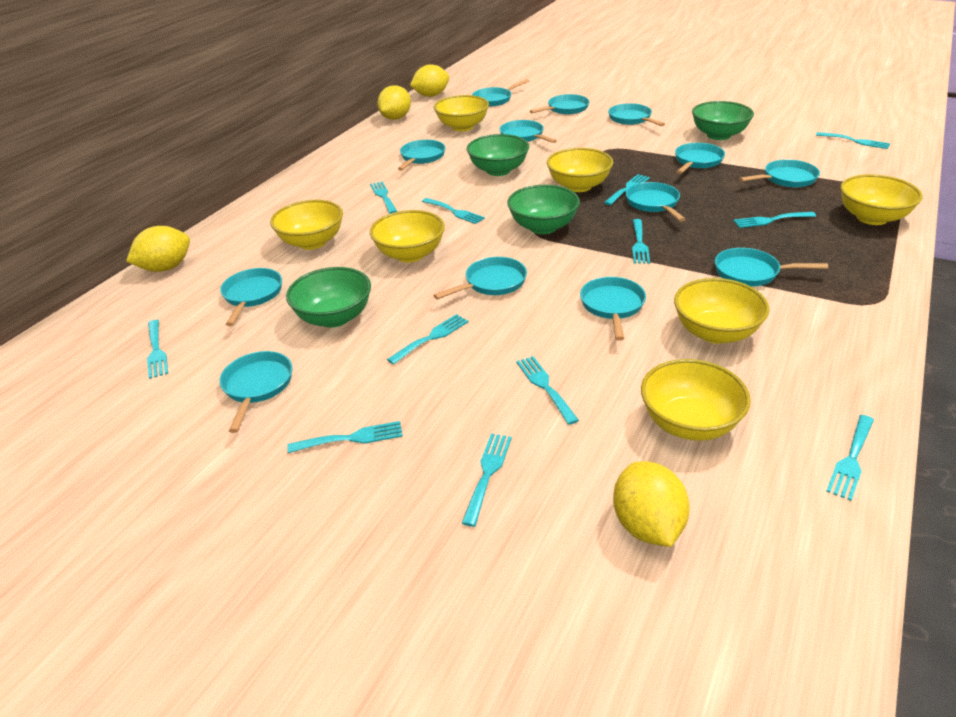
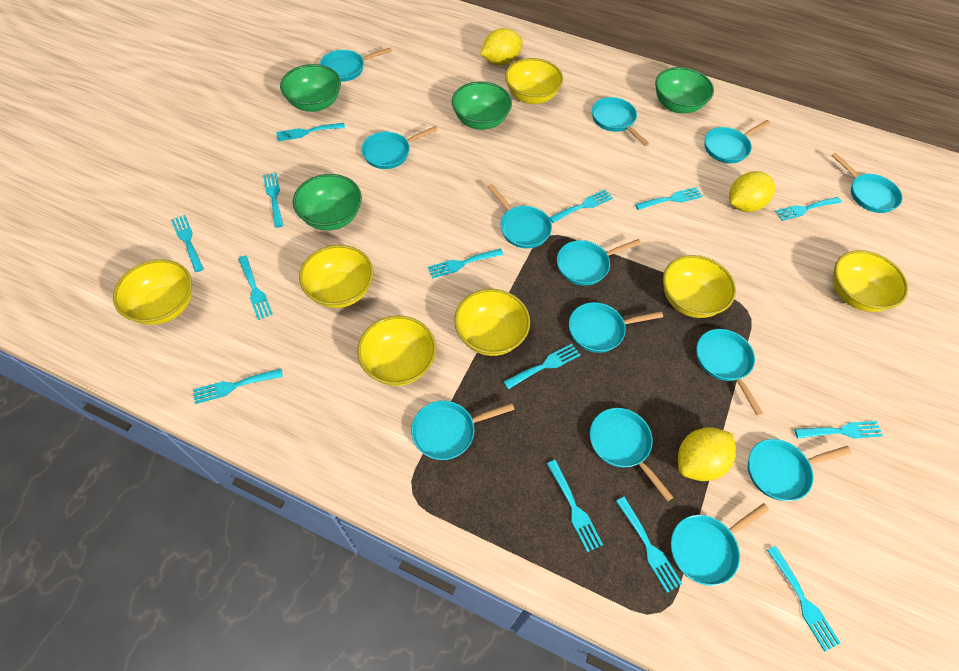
turquoise fork: [147,320,168,379] [287,421,403,453] [370,182,397,214] [387,314,469,365] [422,198,485,224] [462,433,512,527] [516,356,579,425] [604,174,650,205] [632,219,650,264] [733,212,816,228] [816,132,890,149] [826,415,874,501] = 12 -> [171,215,204,272] [193,369,283,404] [238,256,273,320] [263,173,283,228] [276,123,345,141] [428,249,503,279] [504,344,580,389] [547,460,603,552] [549,189,613,223] [616,497,682,593] [635,187,703,210] [767,546,841,652] [775,197,842,221] [794,421,883,438] = 14
yellow lemon: [126,226,190,272] [377,85,411,120] [410,64,449,97] [613,461,690,547] = 4 -> [480,28,523,65] [678,427,736,481] [729,171,775,212] = 3

